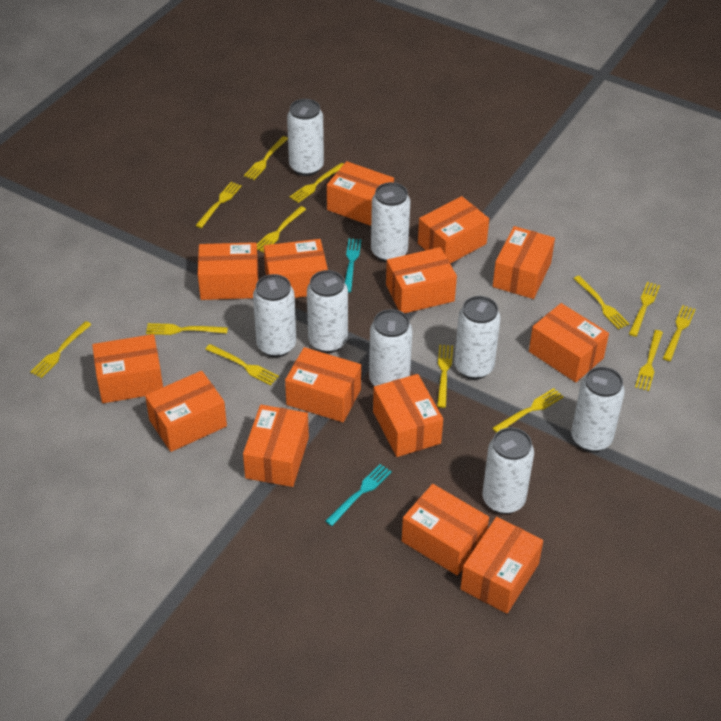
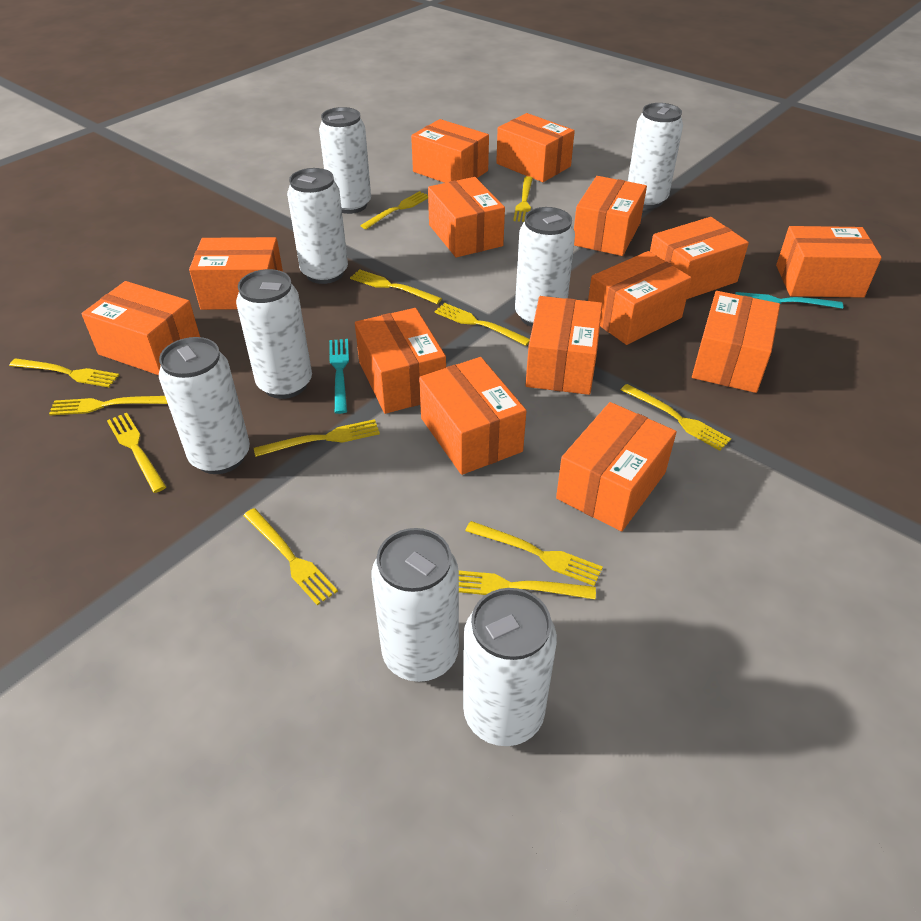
yellow fork: [30,321,92,378] [146,323,228,335] [195,182,242,228] [205,344,279,386] [244,136,288,180] [257,206,306,253] [289,163,344,203] [437,345,453,408] [492,388,564,433] [573,276,629,329] [629,282,660,337] [635,330,663,391] [663,305,696,361] = 13 -> [9,358,119,387] [49,396,168,415] [107,413,167,493] [243,508,338,605] [254,419,380,457] [350,269,442,304] [360,191,428,229] [434,303,530,346] [458,570,596,599] [465,521,603,586] [513,176,533,222] [621,384,731,451] = 12

